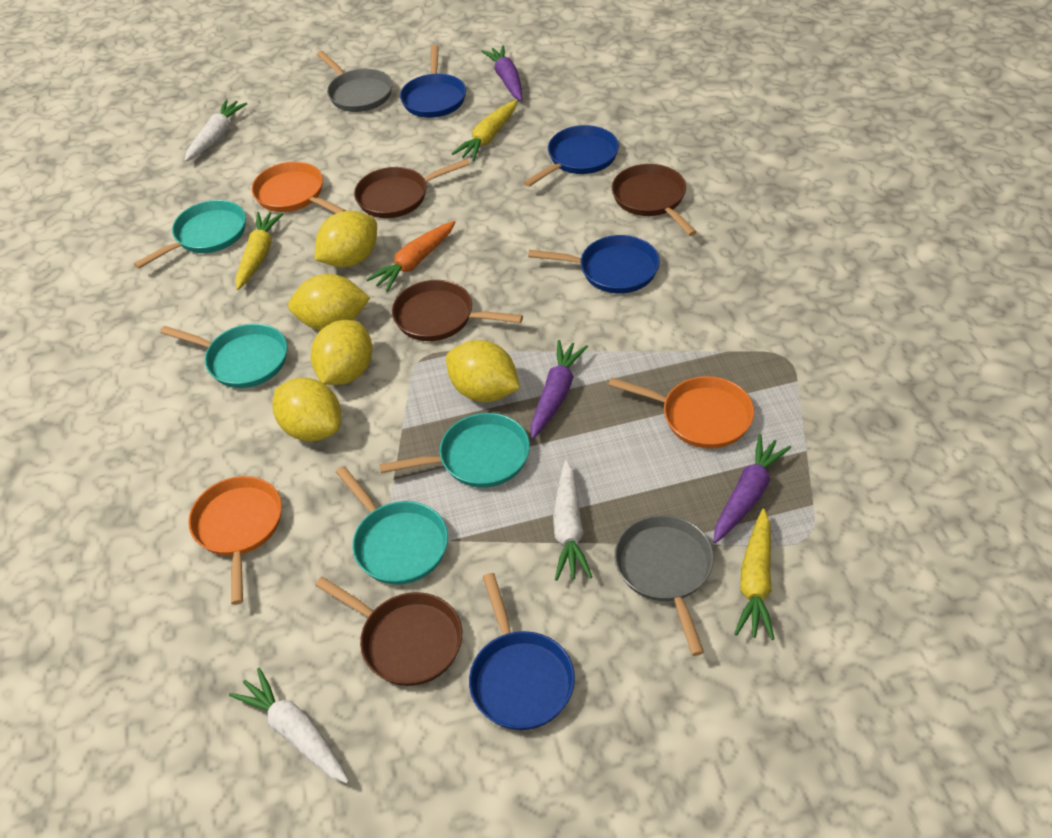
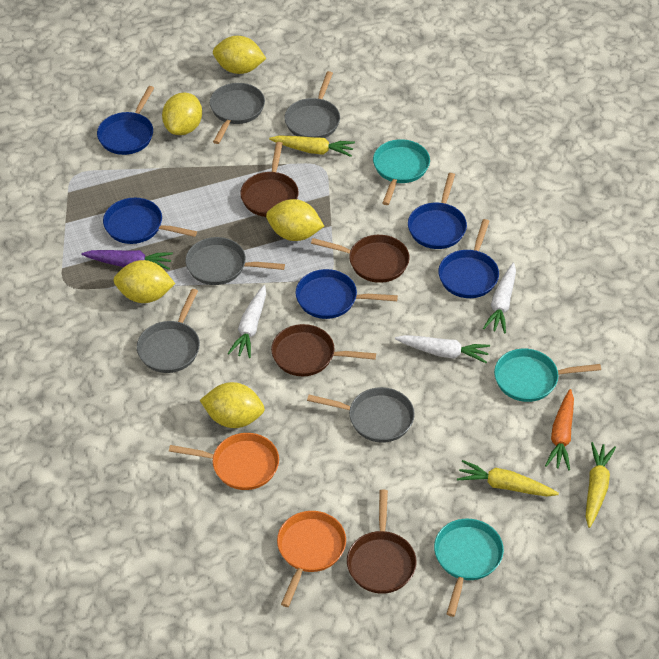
blue pan: [400,45,466,118] [469,573,575,730] [523,125,619,187] [528,235,660,293] = 4 -> [97,86,154,155] [103,198,197,244] [296,269,398,319] [408,173,467,249] [438,219,499,298] = 5
grey pan: [317,51,392,112] [614,515,714,656] = 2 -> [137,289,200,373] [185,237,285,285] [210,83,265,144] [284,71,340,138] [307,387,415,443] = 5
orange pan: [188,476,282,605] [251,162,346,213] [608,376,754,449] = 3 -> [169,433,279,490] [277,511,346,607] = 2
purple carrot: [481,45,522,101] [531,340,588,439] [714,434,791,543] = 3 -> [82,250,173,270] = 1
turquoise pan: [134,200,246,269] [160,324,287,388] [336,466,448,585] [379,413,530,488] = 4 -> [373,139,430,205] [434,519,504,617] [494,349,601,402] = 3

